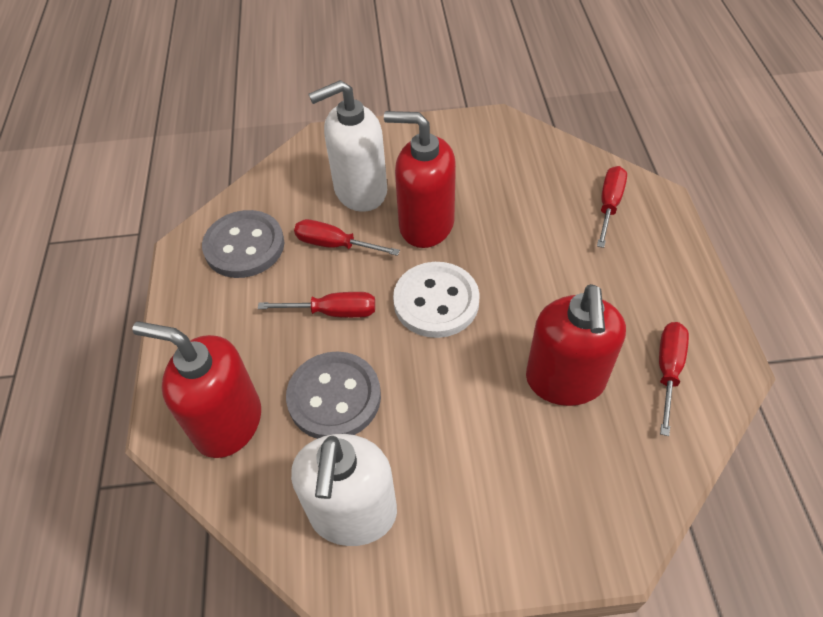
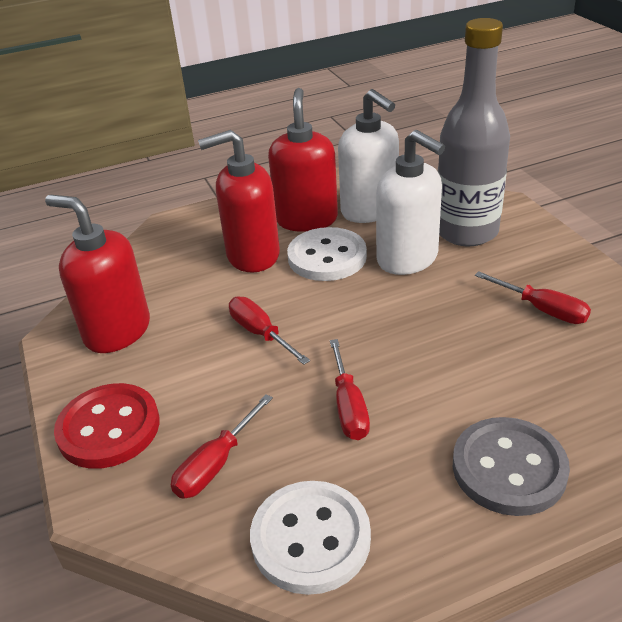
grey bottle: none = 0 -> [438,18,510,246] = 1
grey button: [202,210,284,278] [286,351,381,439] = 2 -> [453,417,570,516] = 1
red button: none = 0 -> [54,383,160,469] = 1
white button: [393,262,480,338] = 1 -> [250,481,371,595] [287,227,367,281] = 2

